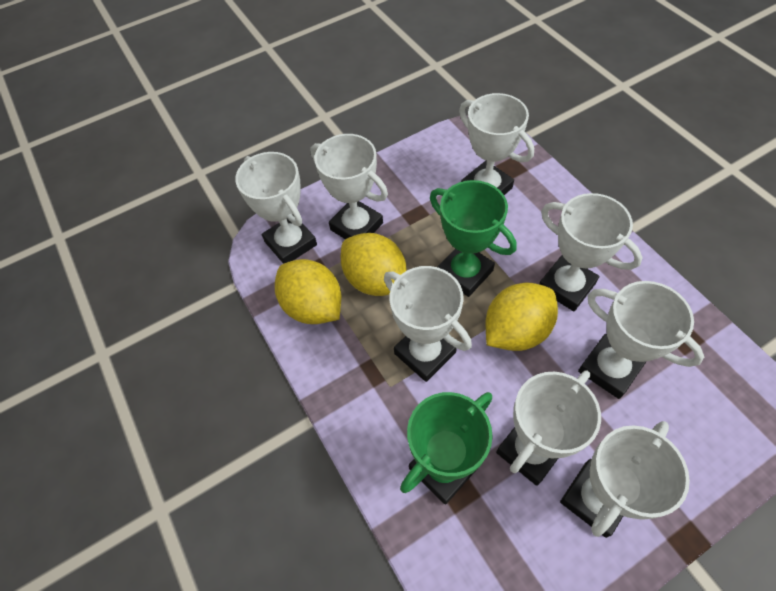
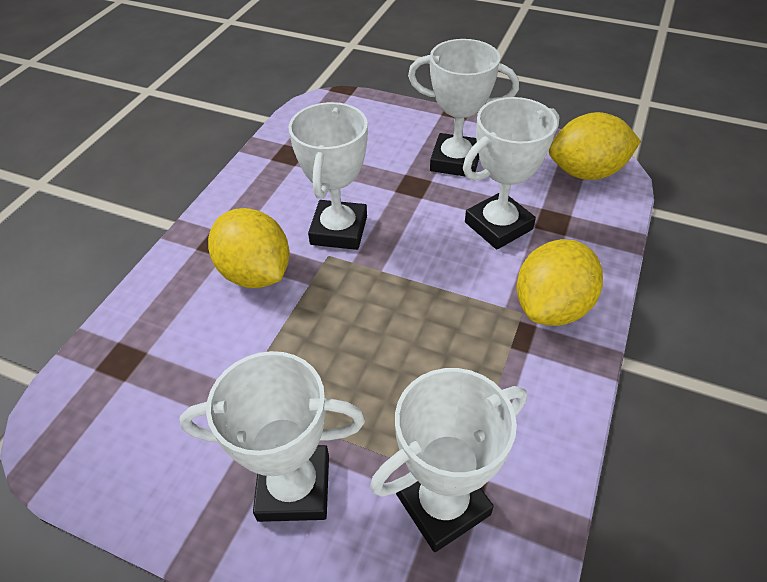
green trophy: [400,392,493,504] [430,180,517,297] = 2 -> none = 0
white trophy: [235,152,317,264] [310,134,388,239] [384,266,472,382] [459,93,534,195] [496,371,601,486] [539,193,643,311] [560,421,690,538] [578,281,704,399] = 8 -> [180,351,365,522] [289,102,368,250] [370,368,527,552] [408,39,519,177] [463,97,559,250] = 5

